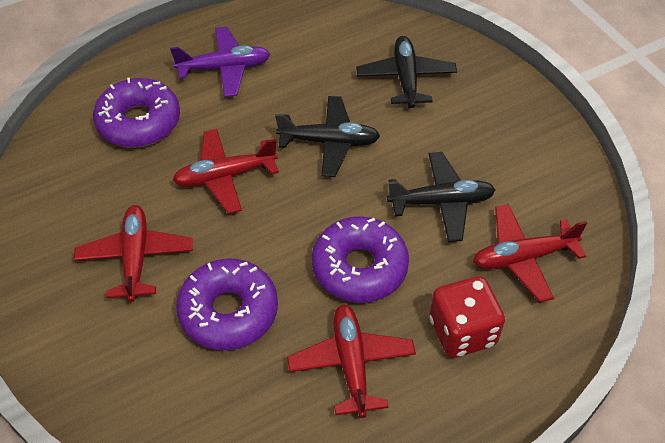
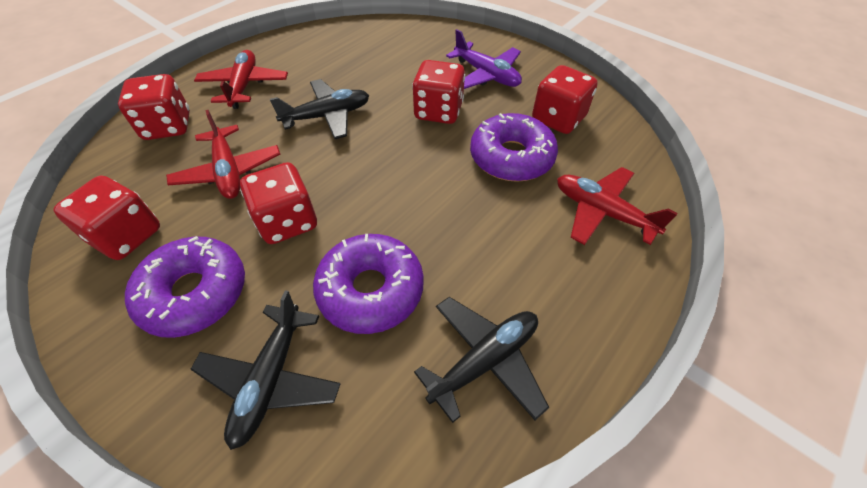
red dice: [429,276,505,358] = 1 -> [53,175,160,260] [118,74,190,140] [240,162,317,244] [412,60,465,124] [532,65,598,134] = 5
red plane: [74,205,193,302] [173,129,279,214] [287,305,416,418] [473,204,587,303] = 4 -> [166,110,280,199] [194,50,288,109] [557,167,678,245] = 3

